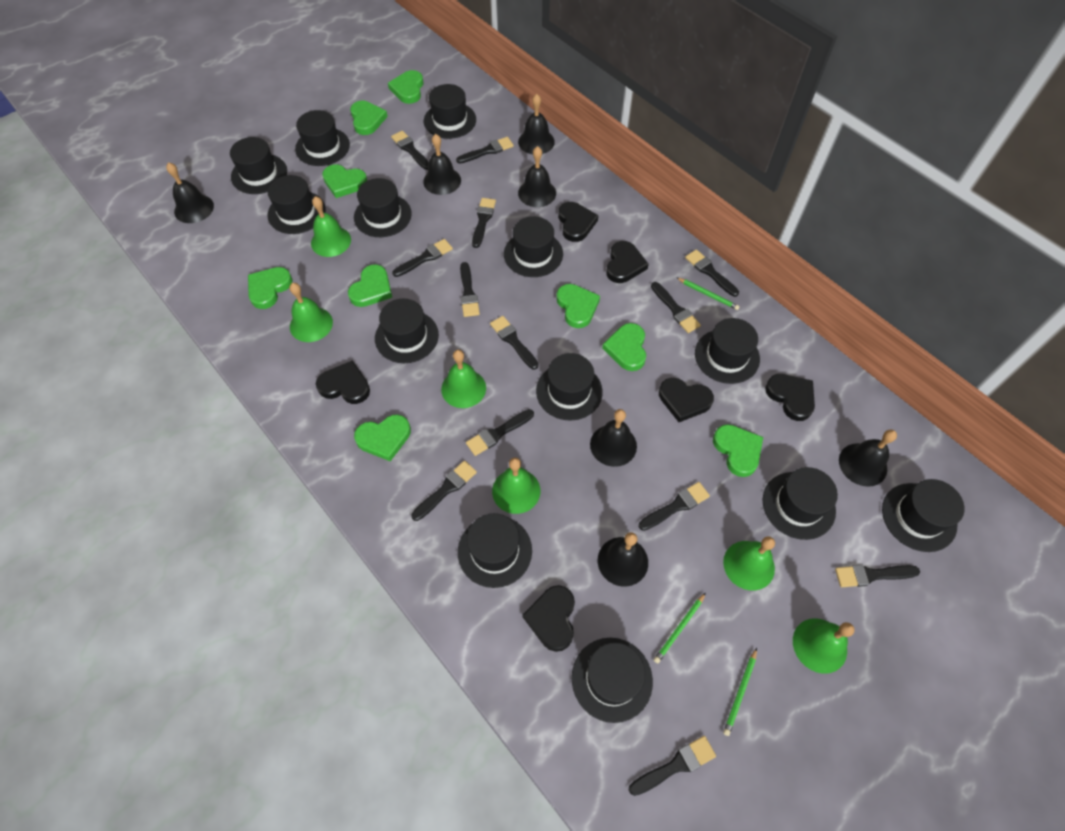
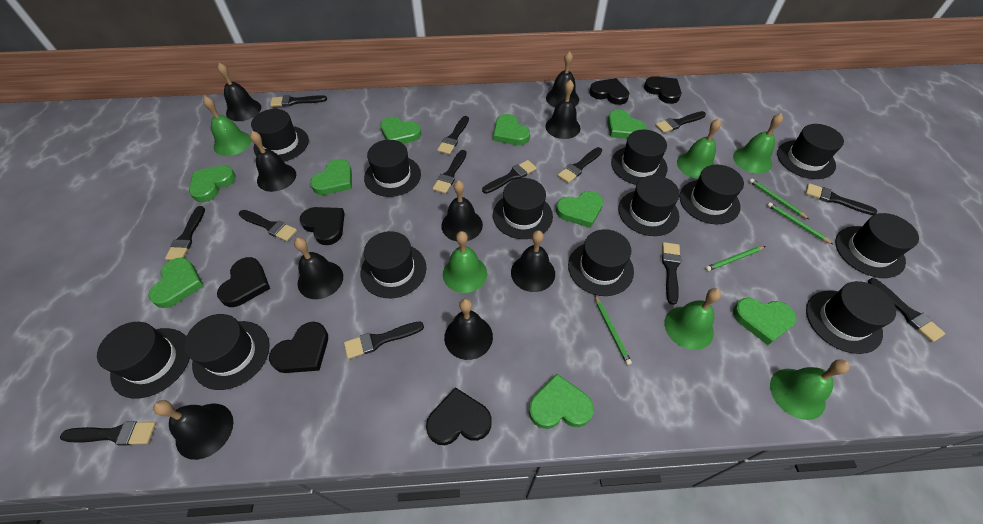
black bell: [166,162,214,223] [423,134,461,195] [518,94,555,154] [518,146,556,207] [590,409,637,467] [598,532,648,587] [839,429,897,487] = 7 -> [153,400,233,460] [217,63,261,121] [250,131,296,192] [294,238,343,299] [441,180,483,241] [444,298,493,360] [511,230,555,292] [545,80,581,139] [546,51,579,108] = 9
green pencil: [654,593,706,664] [676,277,740,310] [723,648,757,736] = 3 -> [595,295,632,365] [705,246,765,271] [749,179,809,219] [767,202,834,245] = 4

